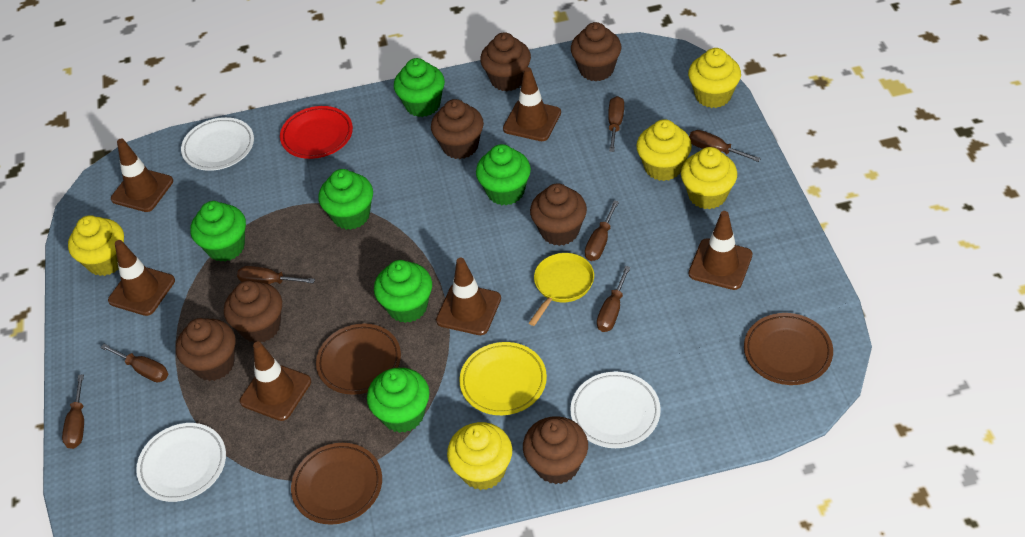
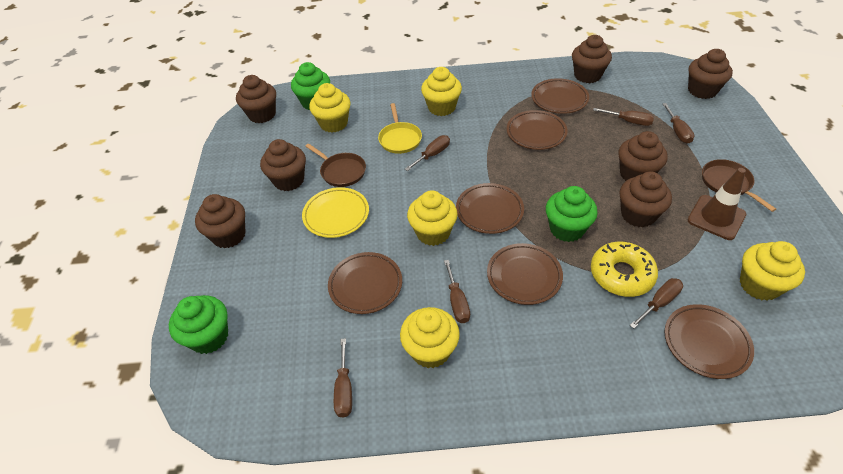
brown pan: none = 0 -> [305,144,366,187] [702,159,776,212] = 2
brown plate: [291,443,382,525] [316,324,401,395] [744,313,833,385] = 3 -> [328,252,402,314] [456,183,524,234] [487,243,563,305] [507,110,568,150] [531,78,589,114] [664,304,754,379] = 6
brown screwdriver: [62,374,84,449] [100,344,168,383] [237,266,315,284] [585,200,619,261] [597,266,631,332] [608,96,624,152] [689,130,761,162] = 7 -> [334,338,352,418] [405,135,450,171] [444,260,470,323] [593,108,654,126] [630,278,683,328] [662,103,694,144] = 6
brown traffic cone: [108,240,175,316] [111,139,173,212] [240,342,311,421] [436,258,501,335] [503,67,561,141] [689,211,752,290] = 6 -> [688,168,746,240] = 1
green cupcake: [190,201,246,262] [318,169,373,230] [367,368,430,433] [374,260,432,323] [394,58,445,117] [476,144,531,206] = 6 -> [169,295,228,354] [291,62,330,110] [546,186,598,242] = 3
red plate: [280,106,353,159] = 1 -> none = 0
white plate: [136,423,226,502] [181,117,254,171] [570,372,661,448] = 3 -> none = 0
yellow donut: none = 0 -> [591,242,658,297] = 1

